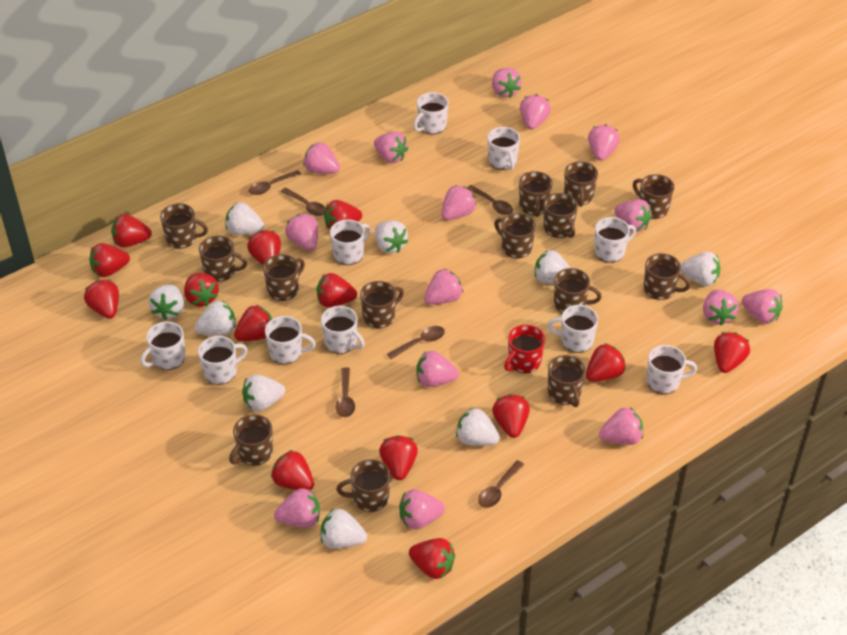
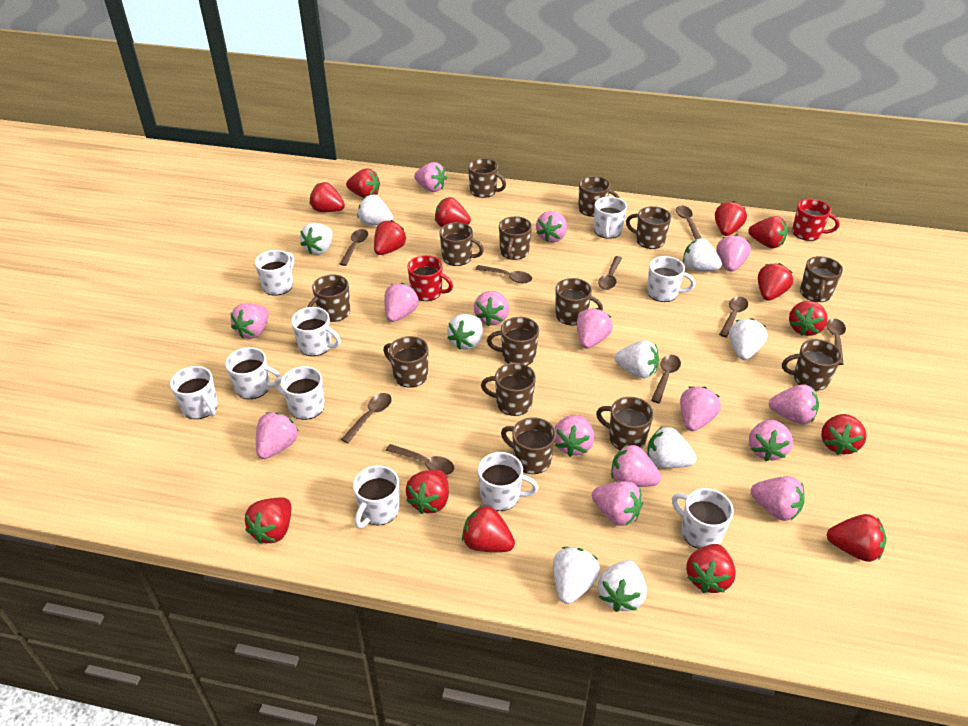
brown spoon: [249,170,301,195] [281,188,326,216] [336,367,355,417] [387,326,445,359] [467,185,513,215] [478,460,524,508] = 6 -> [340,229,368,266] [341,393,392,443] [386,444,454,475] [475,265,532,283] [598,256,622,290] [651,355,681,403] [676,206,701,239] [719,296,748,338] [826,318,846,365] = 9
red mug: [504,325,545,373] = 1 -> [407,255,453,301] [792,199,840,241] = 2

